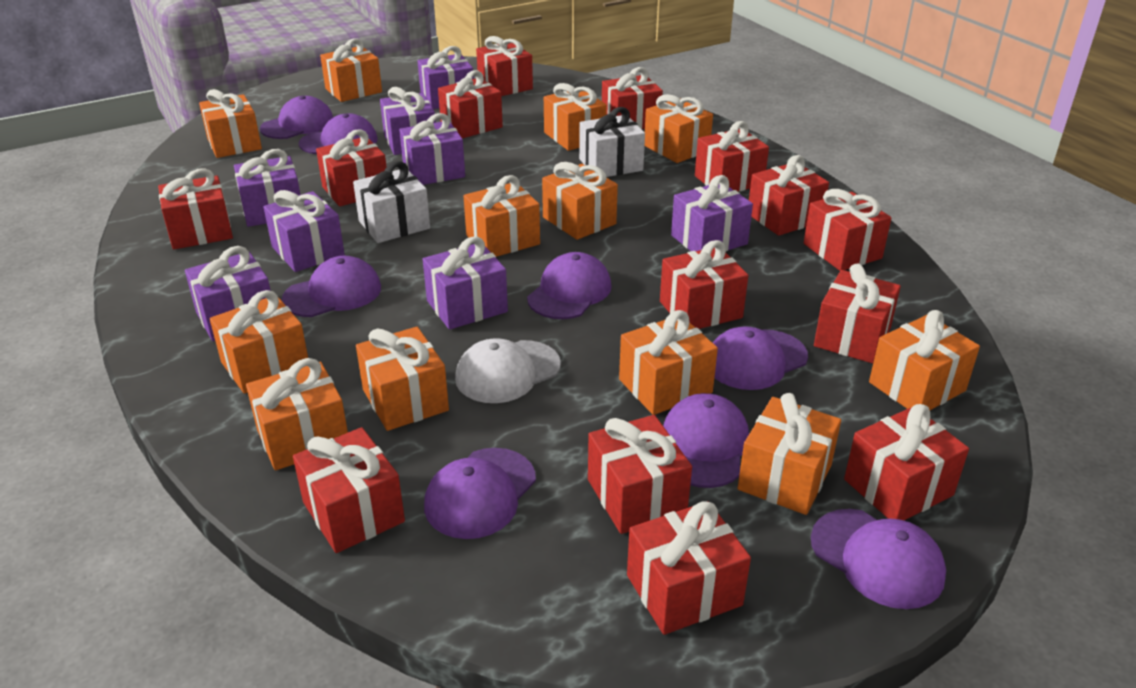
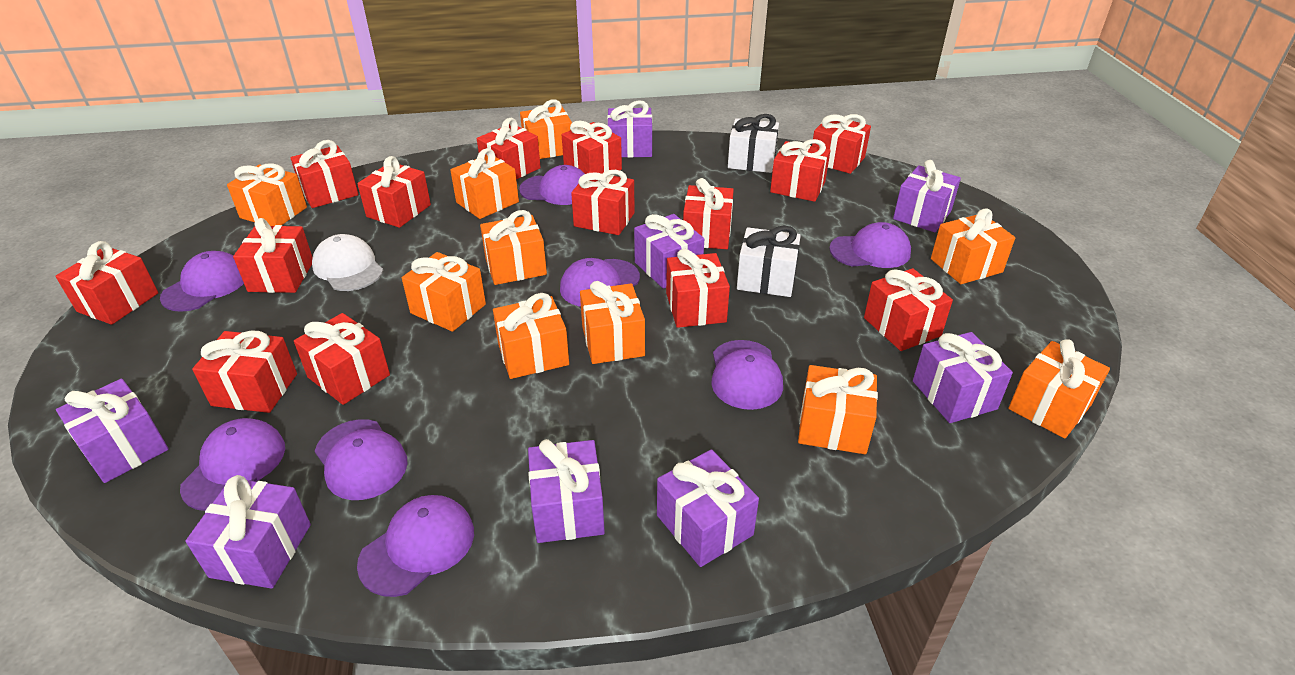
orange gift: [199,89,262,158] [210,290,308,394] [246,358,348,470] [320,38,382,102] [356,327,449,431] [464,175,540,257] [542,162,618,240] [544,83,607,151] [619,310,718,415] [645,94,713,163] [737,393,841,515] [869,310,980,410] = 12 -> [227,163,307,226] [402,252,486,332] [450,148,519,219] [480,210,547,285] [493,293,569,379] [520,100,572,159] [580,281,645,364] [798,365,878,454] [931,208,1015,284] [1008,339,1110,438] = 10

